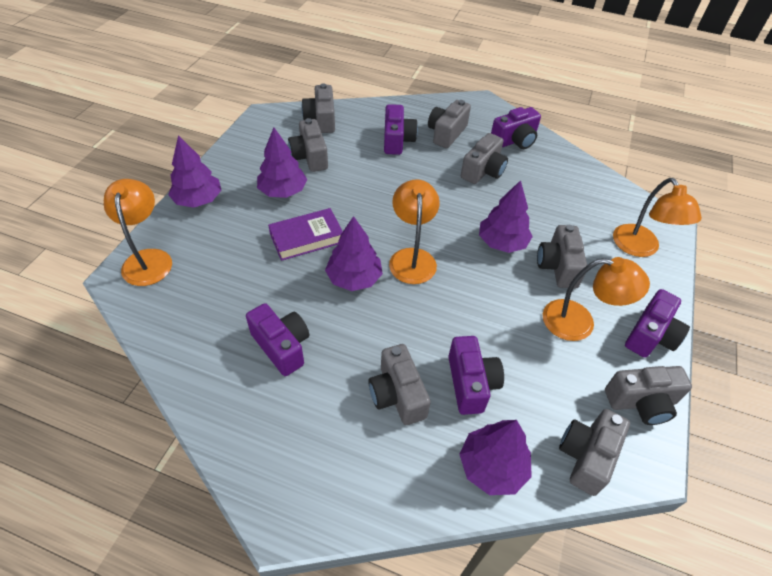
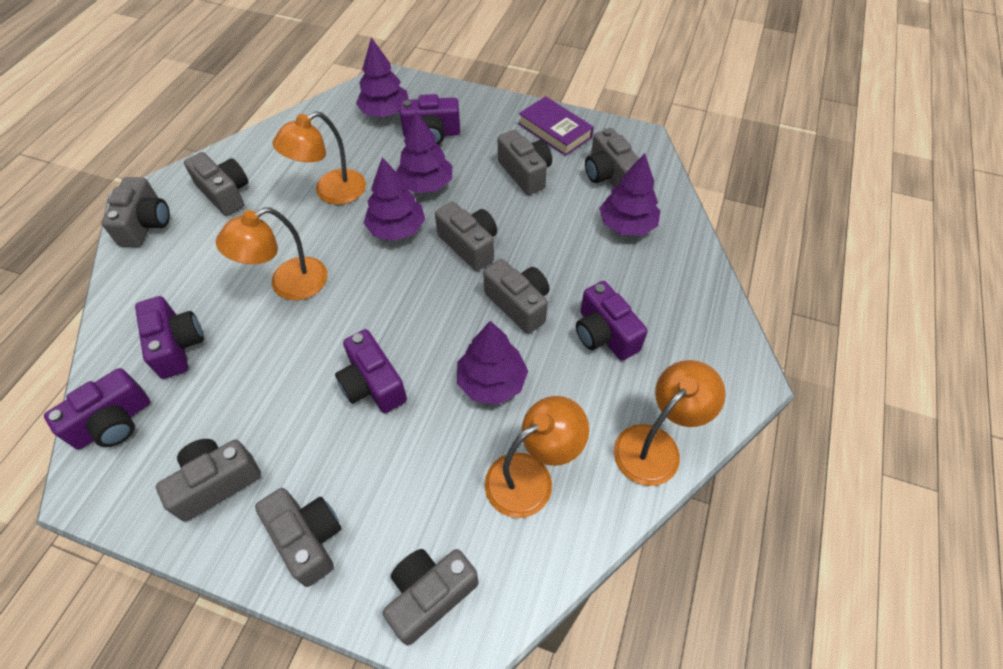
grey camera: [288,118,328,172] [302,83,335,133] [368,344,431,425] [428,100,471,148] [461,133,508,184] [537,225,587,289] [559,409,630,496] [605,366,692,425] = 8 -> [101,177,170,247] [156,439,261,522] [184,152,248,216] [255,488,342,587] [383,549,478,646] [435,202,497,271] [483,259,549,334] [498,130,552,195] [585,128,639,187] = 9

